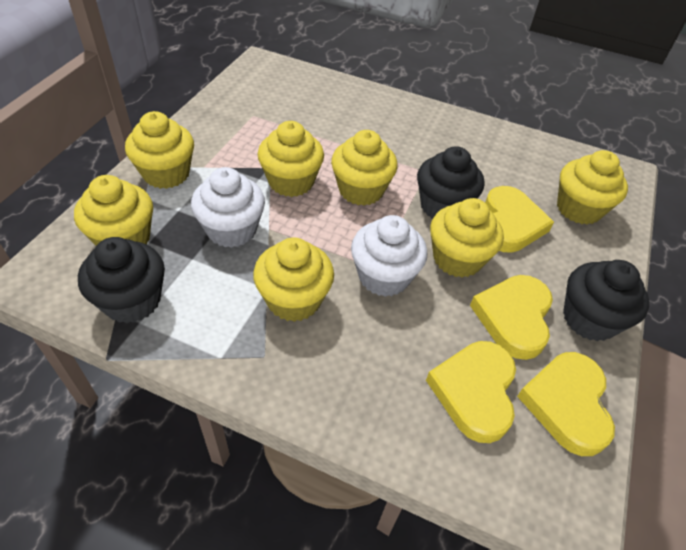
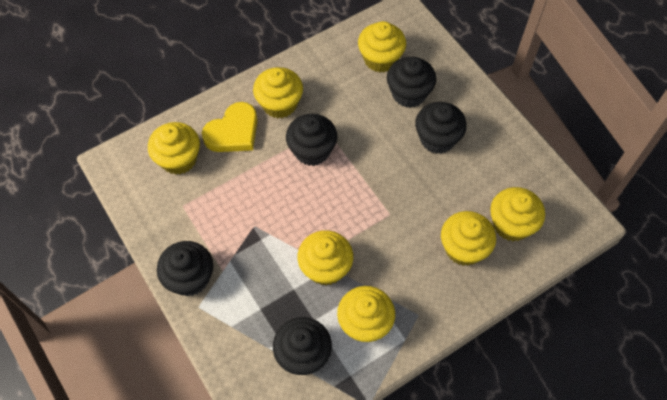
black cupcake: [78,237,165,324] [417,146,484,219] [563,260,649,341] = 3 -> [157,241,213,296] [273,317,332,375] [286,114,337,166] [387,57,436,108] [415,102,467,154] = 5
white cupcake: [191,167,265,248] [351,215,427,297] = 2 -> none = 0
yellow heart: [426,341,516,443] [470,275,553,360] [485,186,554,253] [517,352,615,456] = 4 -> [202,102,258,152] = 1

